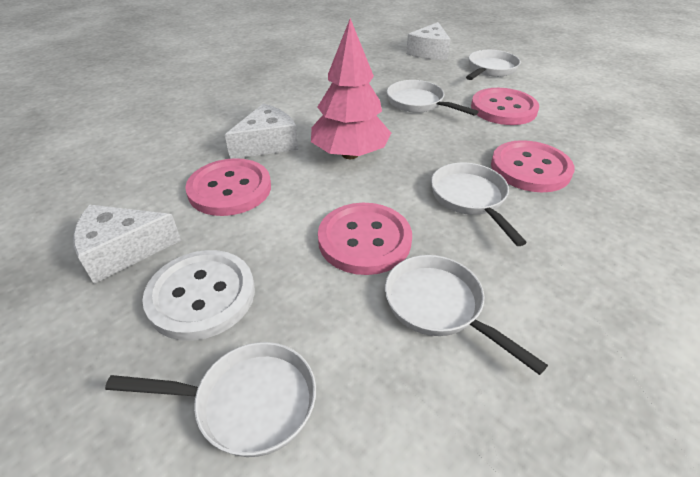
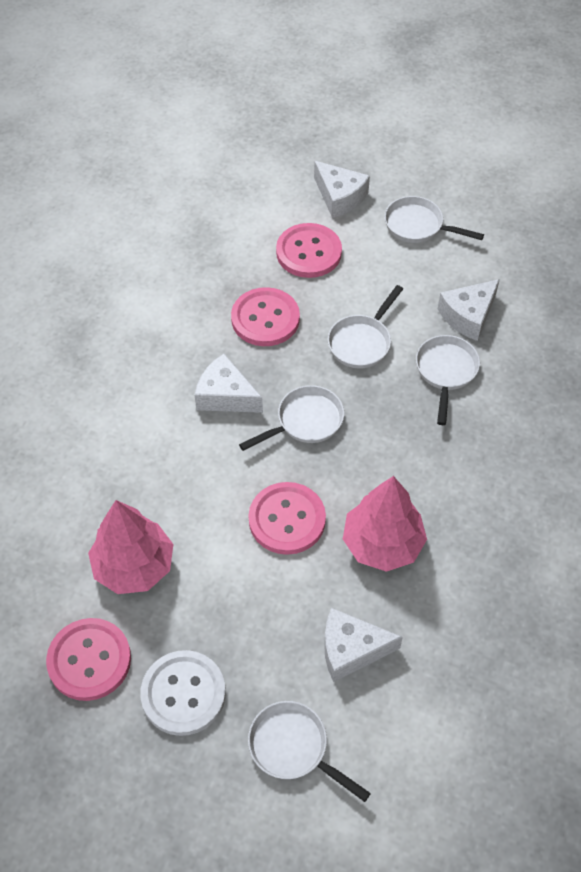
pink tree: [311,18,391,159] = 1 -> [88,500,173,594] [343,476,427,572] = 2
white cheese: [73,205,181,284] [225,104,298,159] [406,22,451,60] = 3 -> [195,354,263,413] [314,161,370,218] [324,608,403,682] [438,279,500,341] = 4

